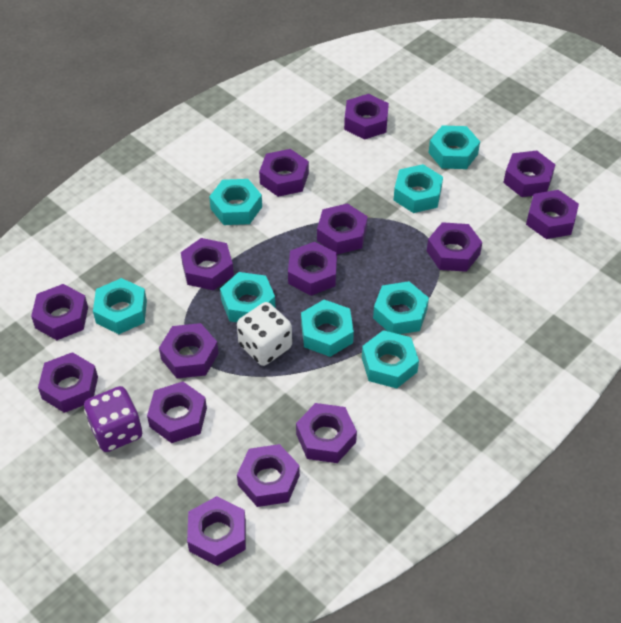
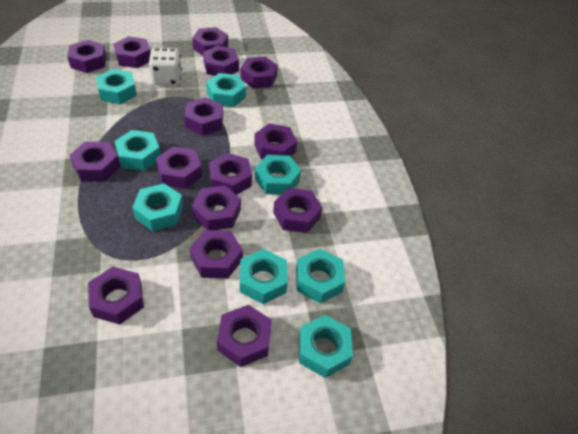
purple dice: [84,386,142,452] = 1 -> none = 0

